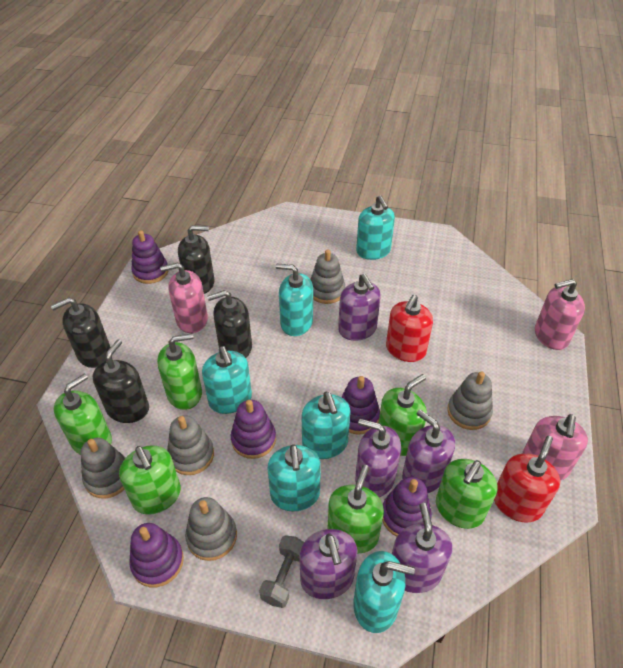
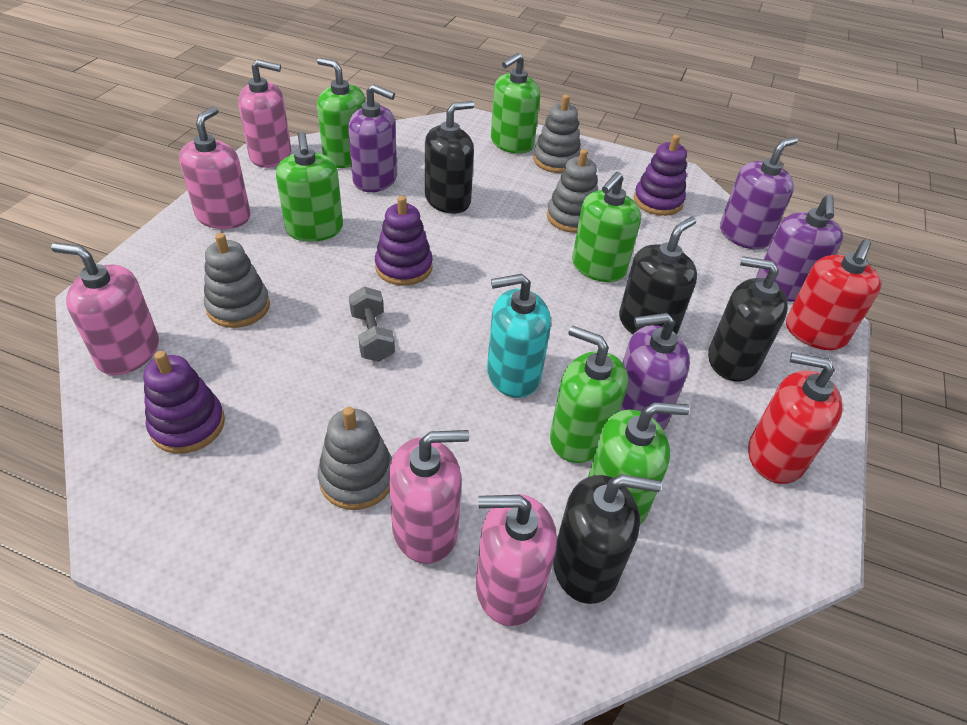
grey stacking toy: [81,438,126,499] [167,415,214,475] [185,497,237,561] [310,250,345,304] [447,371,493,430] = 5 -> [204,233,270,328] [318,407,392,510] [533,95,581,173] [547,149,598,233] = 4
pink soap dispenser: [160,262,208,333] [522,414,588,481] [535,279,585,350] = 3 -> [51,242,159,375] [179,106,251,229] [238,59,291,168] [389,430,469,564] [476,494,557,626] = 5
purple soap dispenser: [299,529,357,599] [338,274,381,341] [355,419,401,497] [392,503,452,593] [402,409,455,493] = 5 -> [348,84,397,192] [620,313,690,430] [720,137,798,250] [756,195,843,302] = 4
purple stacking toy: [130,523,184,587] [131,230,169,284] [231,400,276,459] [341,376,380,434] [382,477,432,537] = 5 -> [143,351,225,454] [375,196,433,286] [634,134,687,216] = 3
turquoise soap dispenser: [202,346,252,414] [268,444,321,512] [276,264,313,336] [302,392,351,459] [353,551,415,633] [356,195,395,260] = 6 -> [487,274,551,398] = 1

